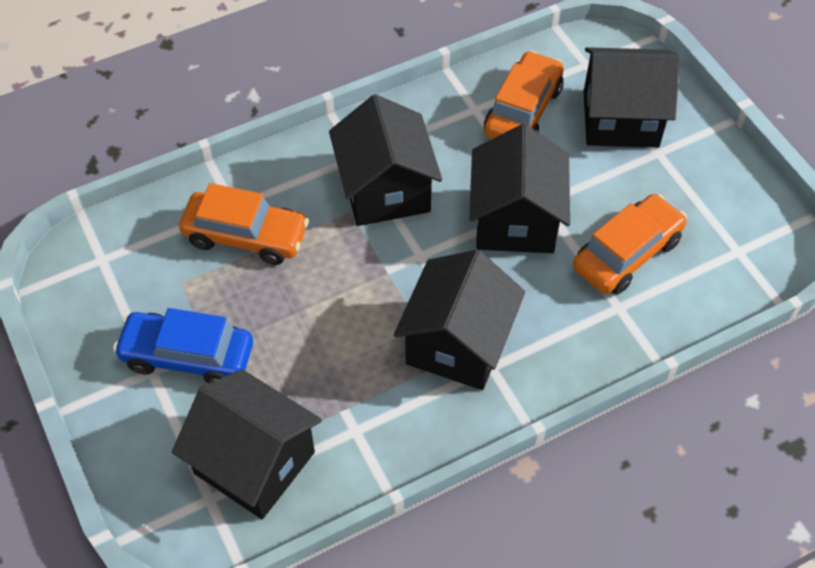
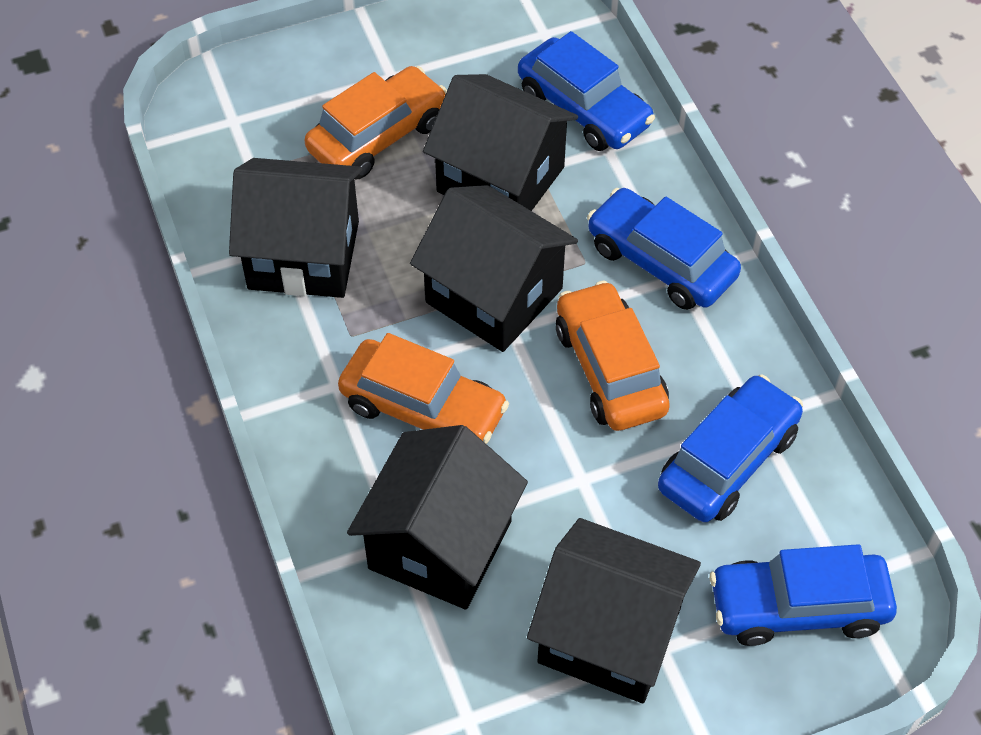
blue car: [113,308,253,383] = 1 -> [518,31,655,151] [587,188,741,310] [658,374,803,522] [710,544,897,646] = 4

